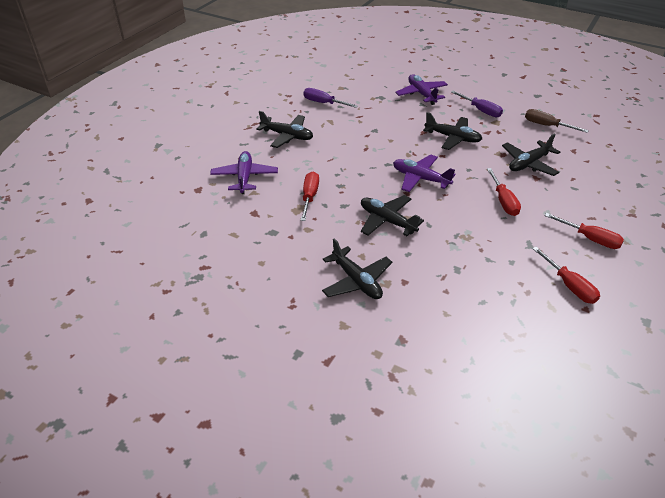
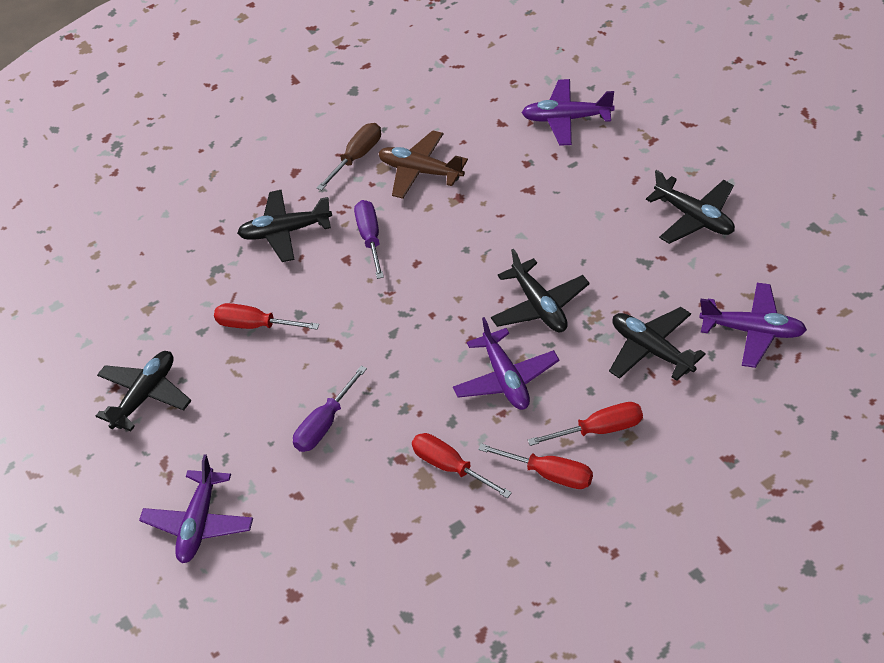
brown plane: none = 0 -> [379,130,468,199] = 1
purple plane: [210,151,278,194] [393,154,455,192] [395,74,448,105] = 3 -> [139,454,253,563] [453,317,559,410] [522,79,615,146] [699,283,807,368] = 4

